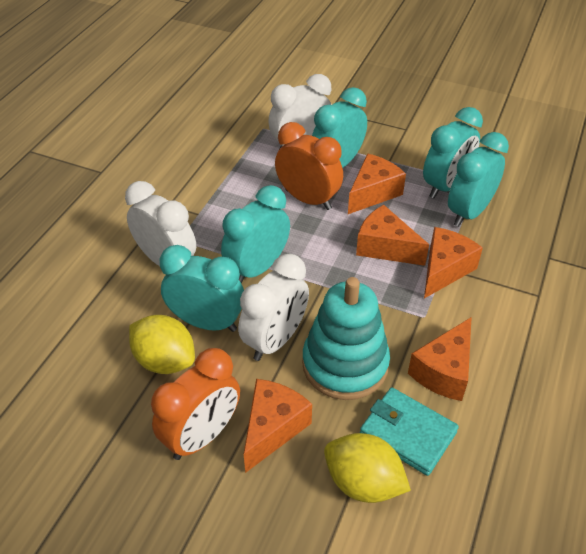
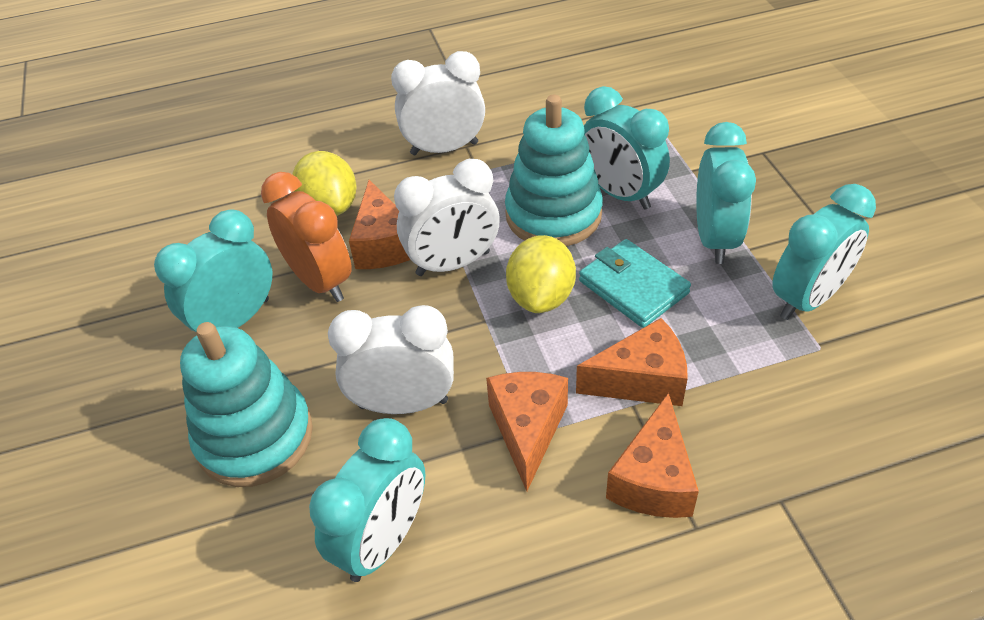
orange cheese: [244,379,312,473] [348,154,406,214] [356,205,429,266] [408,317,472,401] [424,227,483,298] = 5 -> [349,180,410,269] [486,372,568,491] [576,318,688,406] [606,393,699,518] = 4
orange clock: [151,348,240,460] [275,122,343,210] = 2 -> [261,172,352,302] = 1
turquoise stacking toy: [302,277,390,400] = 1 -> [180,322,313,487] [505,95,603,246] = 2

